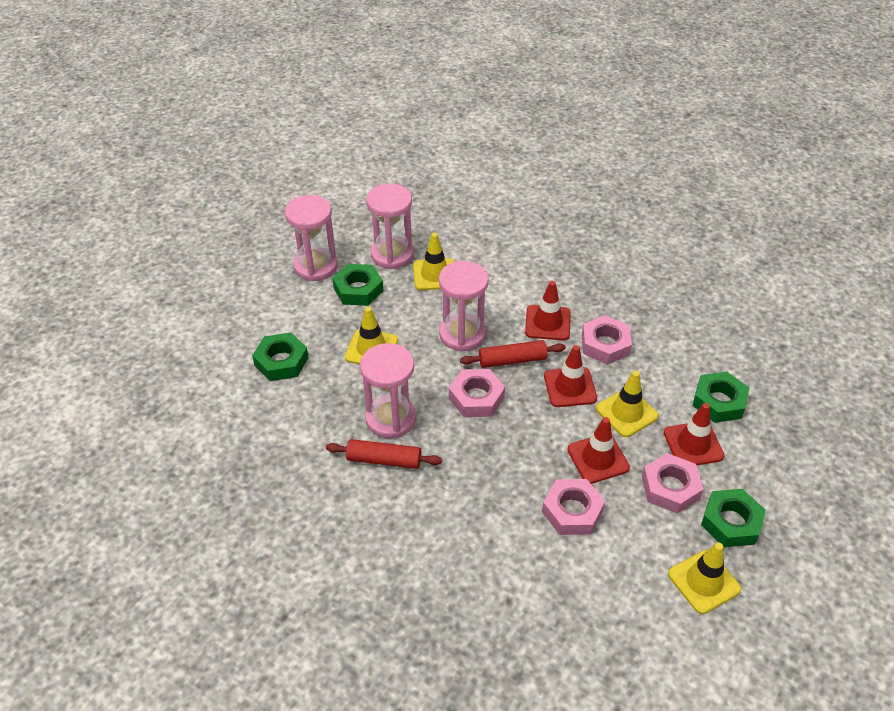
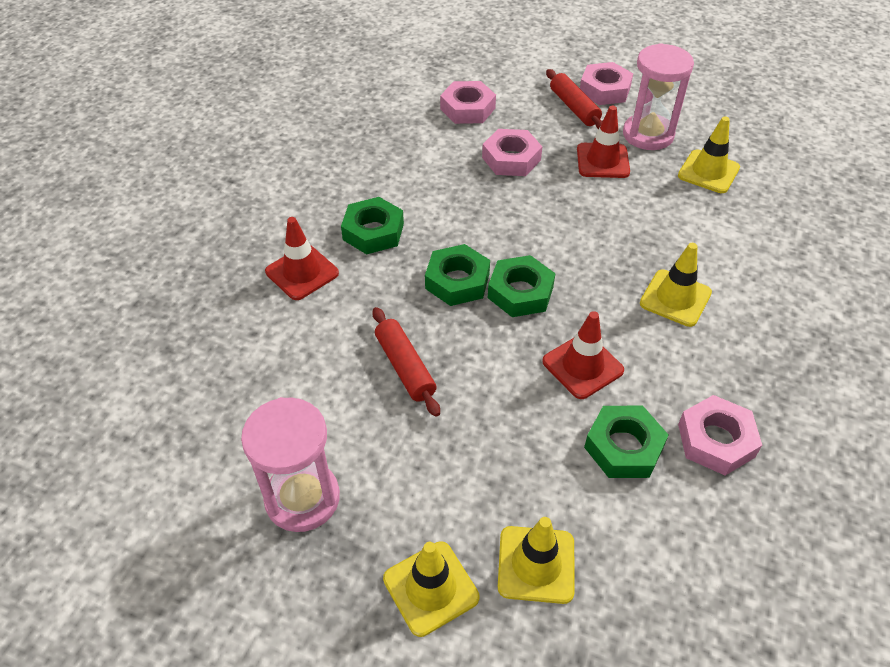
pink hourglass: [285,195,338,281] [360,343,416,438] [366,184,414,269] [439,261,489,351] = 4 -> [241,397,340,532] [623,43,694,150] = 2
red traffic cone: [525,281,571,340] [544,345,597,407] [567,417,630,484] [663,403,725,465] = 4 -> [265,217,339,300] [542,311,624,399] [577,106,630,178] = 3

